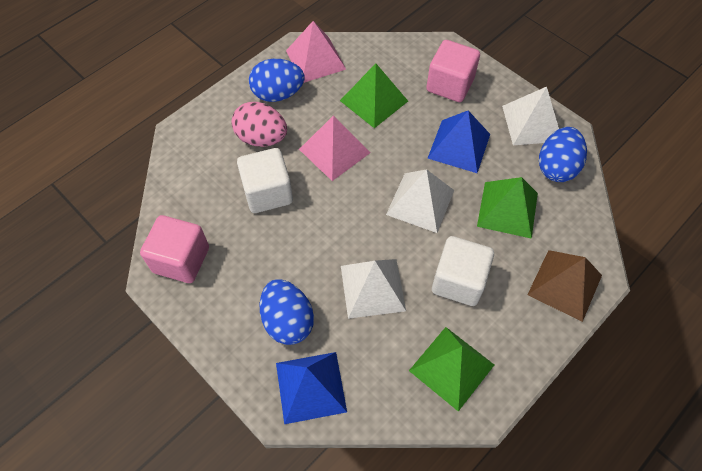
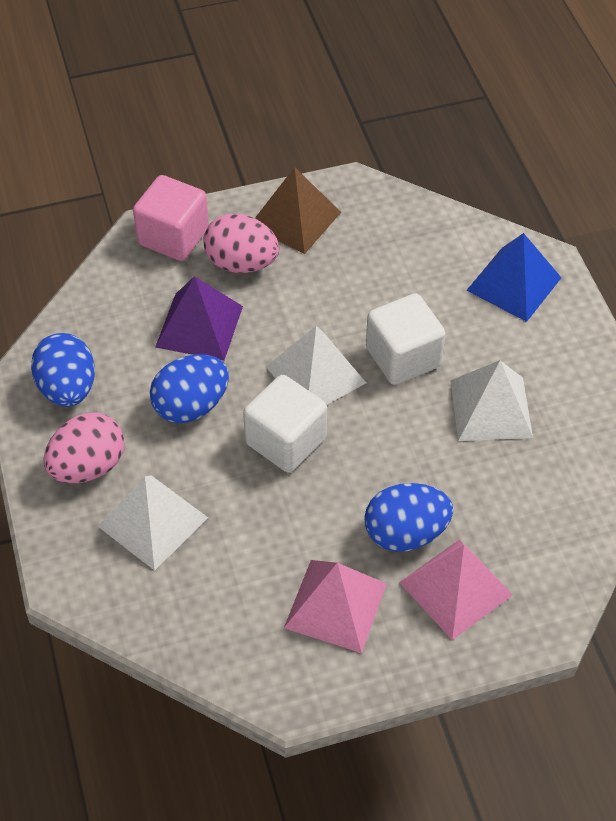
blue pyramid: [276,352,347,424] [427,111,490,173] = 2 -> [466,233,562,322] = 1
green pyramid: [340,63,408,128] [409,327,494,411] [477,177,538,239] = 3 -> none = 0
pink cube: [140,215,209,283] [426,40,480,102] = 2 -> [133,175,209,261] = 1
pink egg: [231,102,287,147] = 1 -> [43,413,124,483] [203,213,279,273] = 2
purple pyramid: none = 0 -> [155,276,243,361] = 1

